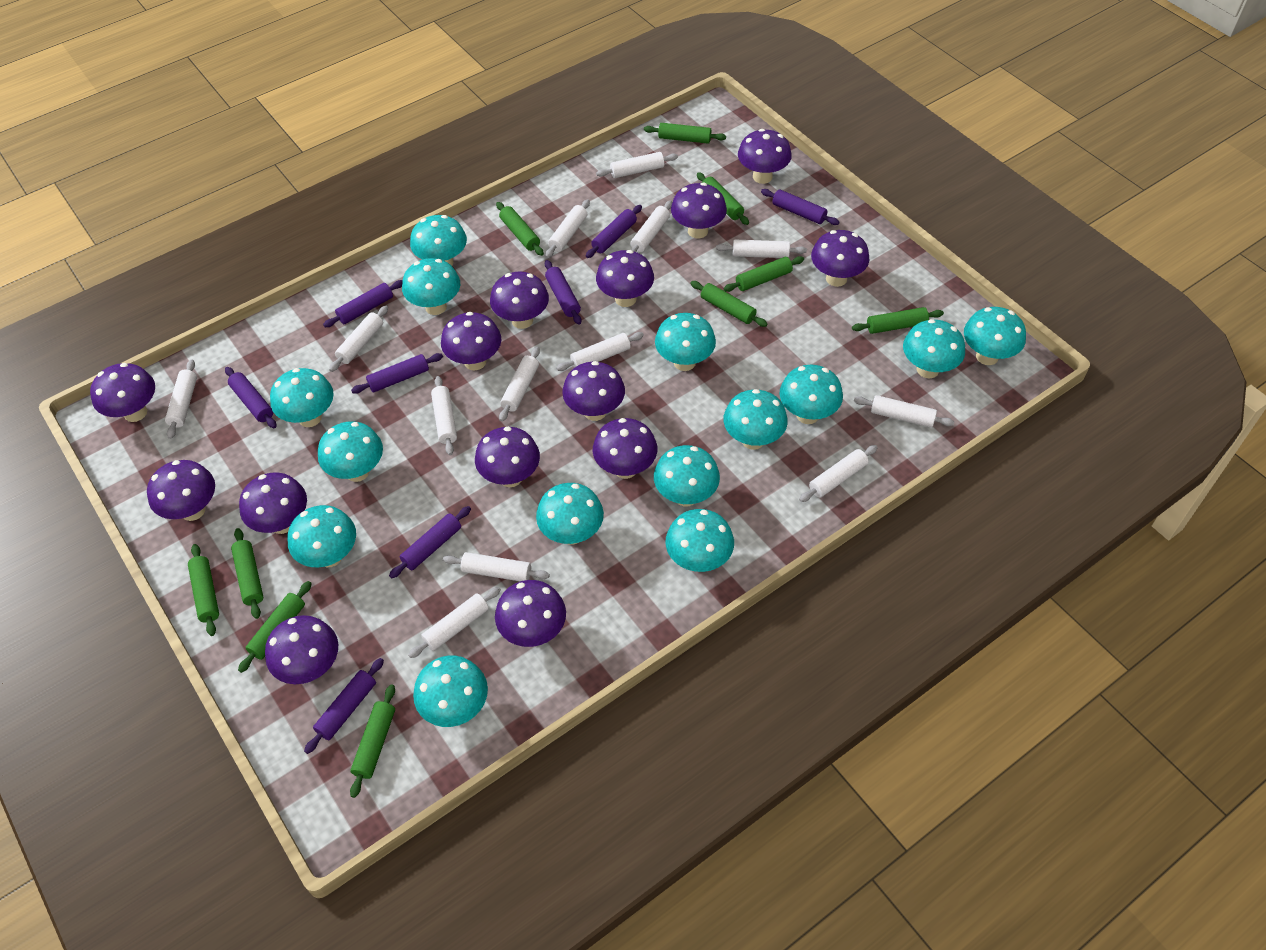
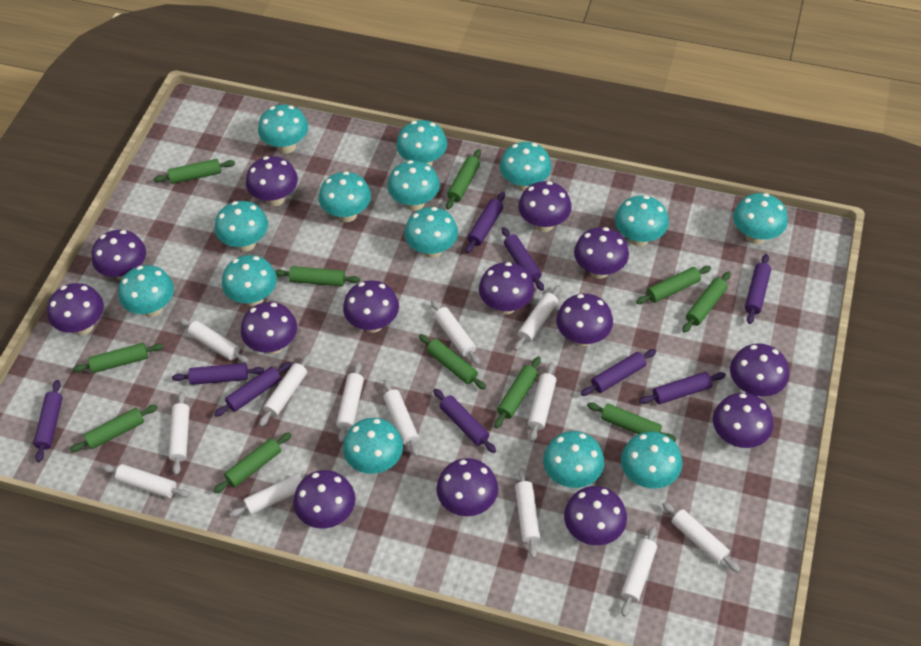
green rolling pin: [188,544,219,636] [231,528,263,619] [238,581,312,673] [350,684,395,798] [496,202,544,256] [644,123,726,144] [690,281,768,327] [697,172,749,225] [723,256,804,292] [852,307,944,334] = 10 -> [69,405,158,452] [73,343,164,373] [154,159,235,184] [213,432,291,494] [275,266,360,286] [419,334,486,390] [446,149,481,209] [494,356,541,428] [587,402,676,442] [636,266,711,304] [682,271,731,333] = 11
purple rolling pin: [225,367,277,428] [304,658,384,754] [323,280,403,327] [351,353,443,394] [389,506,471,578] [545,260,581,325] [586,205,642,258] [761,189,840,225] = 8 -> [33,380,63,462] [172,363,264,385] [214,362,292,417] [433,389,496,453] [466,192,505,254] [502,227,544,291] [581,349,656,396] [639,372,726,404] [745,254,771,324] = 9

